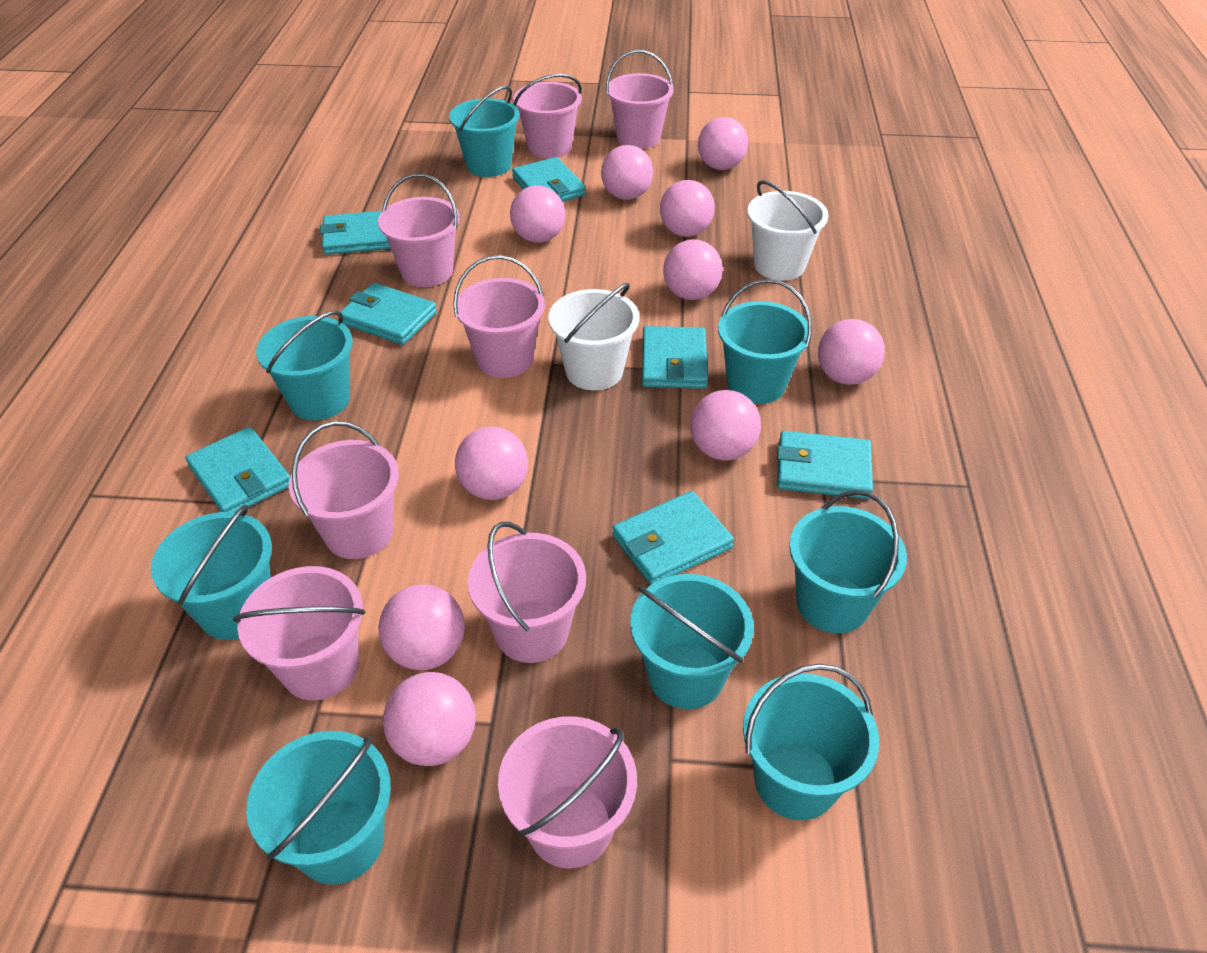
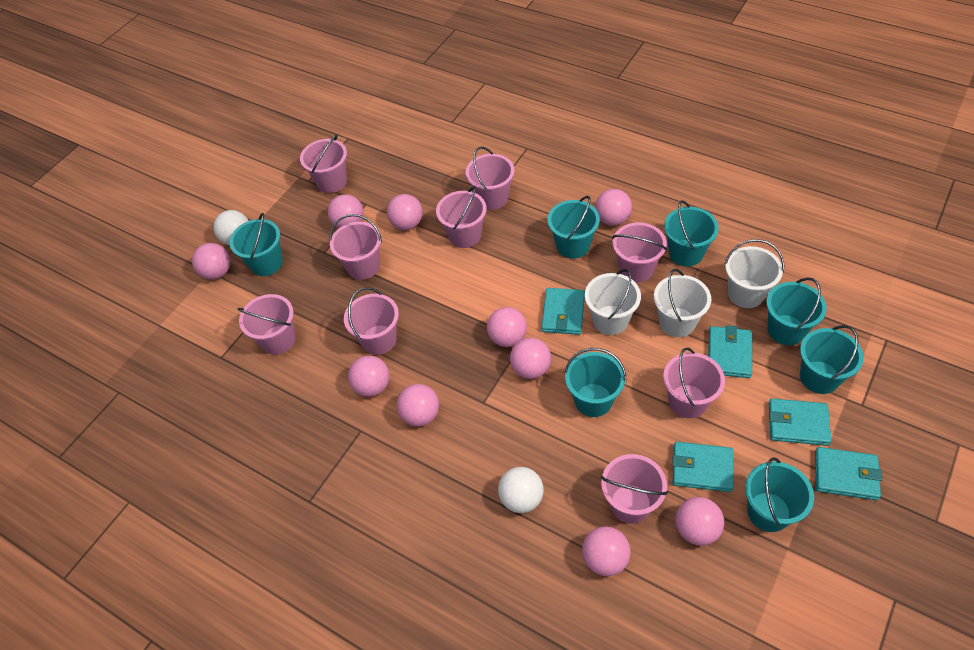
pink bucket: [233,566,365,700] [289,421,399,559] [378,173,460,287] [453,255,545,378] [468,522,586,663] [498,716,637,868] [514,74,582,158] [606,50,674,149] = 8 -> [238,294,296,355] [300,135,347,193] [329,214,382,280] [344,287,399,355] [436,186,487,248] [465,146,515,210] [601,454,668,524] [612,222,667,283] [663,348,725,418] = 9
turquoise bucket: [151,505,272,640] [246,731,391,885] [256,311,353,421] [449,86,520,177] [630,574,754,709] [718,279,812,404] [743,664,879,820] [789,490,907,633] = 8 -> [229,213,283,276] [548,196,600,259] [564,348,626,417] [664,200,719,266] [745,457,814,532] [766,278,827,345] [800,325,864,394] = 7
turquoise wallet: [185,427,290,512] [320,211,391,255] [340,283,437,345] [512,157,586,202] [612,491,734,585] [642,326,708,389] [777,431,873,499] = 7 -> [541,288,585,335] [672,442,734,492] [708,325,752,378] [769,398,831,446] [815,447,882,500] = 5
white ball: none = 0 -> [213,210,249,245] [498,467,544,513] = 2
white bucket: [549,283,640,390] [747,180,829,280] = 2 -> [585,269,641,335] [654,269,711,337] [724,239,784,308] = 3

